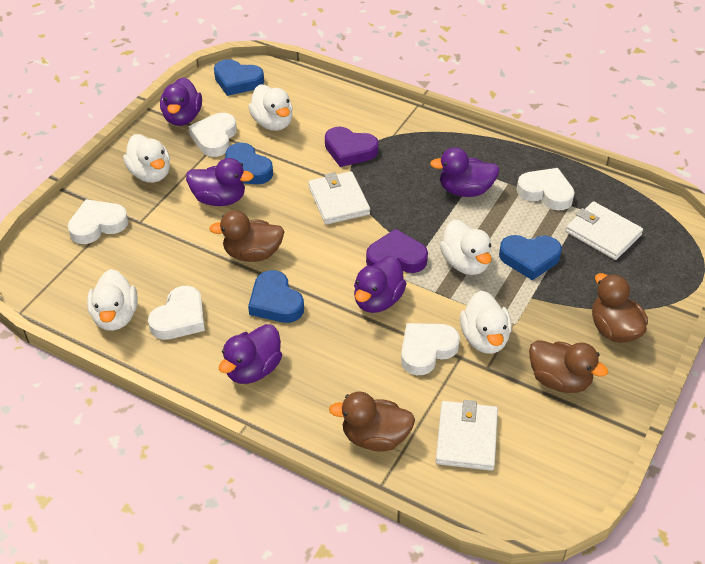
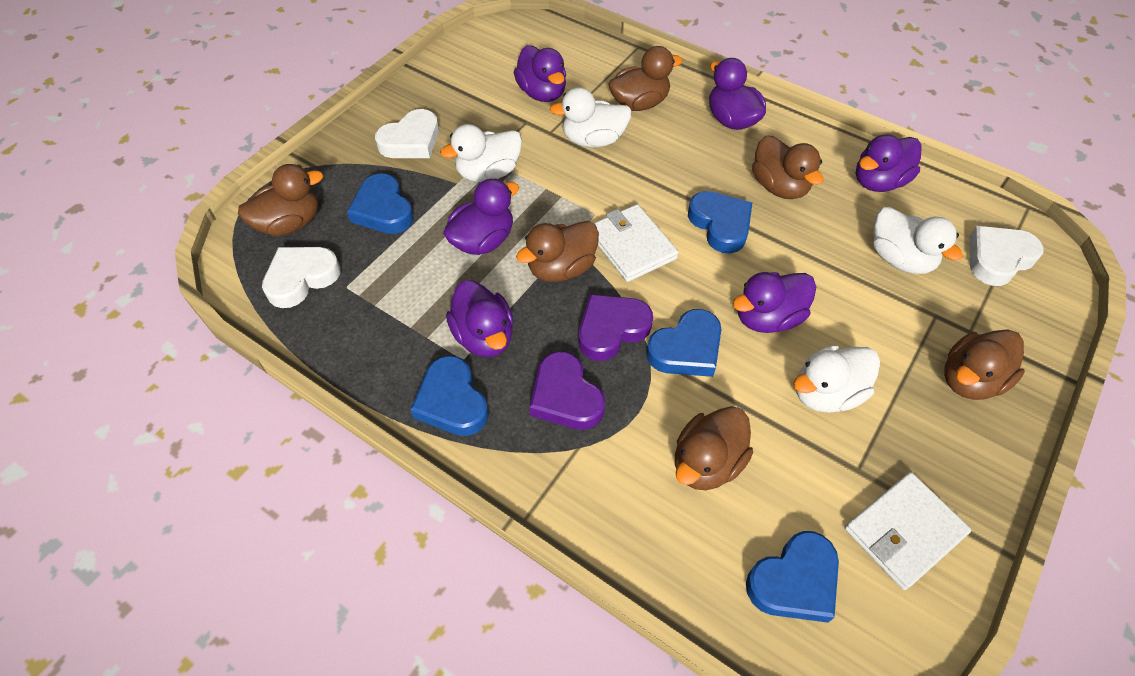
blue heart: [214,59,264,96] [225,143,273,184] [248,270,304,323] [499,235,562,280] = 4 -> [347,173,414,234] [410,356,489,436] [646,309,722,377] [688,191,752,253] [746,531,839,623] = 5
brown duck: [209,211,285,262] [329,392,415,452] [529,340,608,393] [592,273,648,343] = 4 -> [238,164,323,236] [516,221,599,282] [608,46,683,111] [675,406,753,490] [752,135,823,199] [944,329,1025,400] = 6
purple duck: [160,77,202,126] [186,158,254,206] [219,324,282,384] [354,256,407,313] [430,147,499,197] = 5 -> [443,178,519,255] [446,280,513,357] [514,45,566,102] [709,58,766,130] [733,272,816,333] [856,134,922,192] = 6
white duck: [87,269,138,331] [123,134,170,183] [248,84,293,131] [440,219,492,275] [460,291,512,354] = 5 -> [440,124,522,182] [550,87,632,147] [793,345,880,413] [873,207,963,274] = 4
white heart: [68,199,129,244] [148,286,205,340] [189,113,237,157] [401,323,460,375] [517,168,575,211] = 5 -> [262,247,341,308] [375,109,439,158] [970,226,1044,286] = 3
white wallet: [308,171,370,225] [435,400,498,471] [566,201,643,260] = 3 -> [594,204,679,282] [845,472,971,590] = 2

